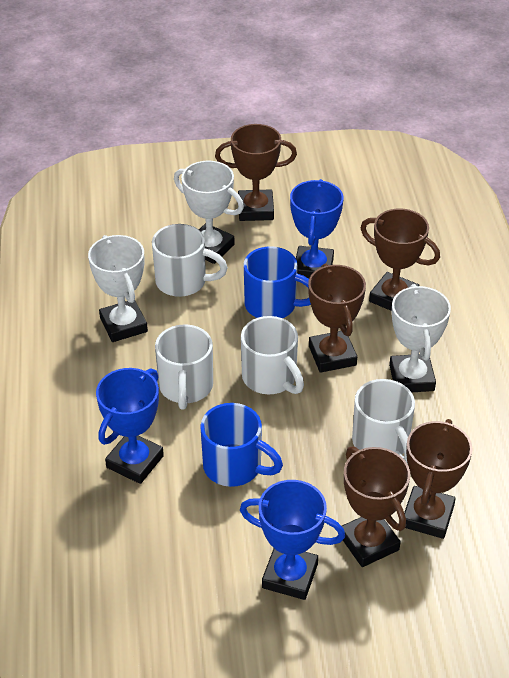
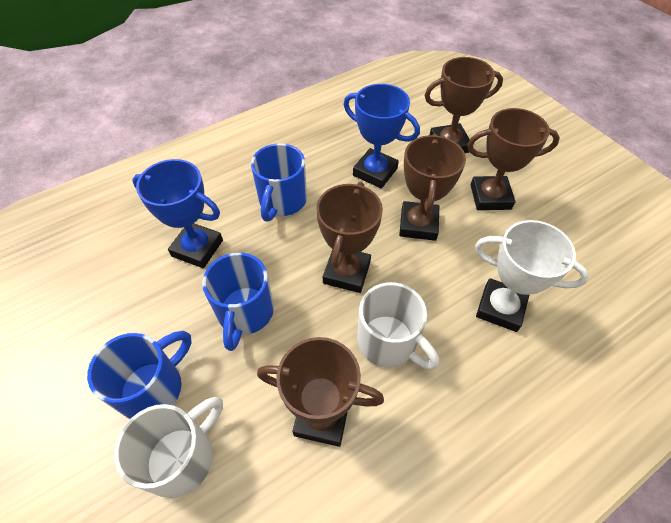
blue mug: [200,403,283,487] [244,246,311,318] = 2 -> [87,331,192,419] [202,253,274,351] [251,143,307,222] = 3
blue trophy: [96,368,164,484] [240,480,345,600] [290,179,343,279] = 3 -> [132,159,223,268] [344,84,420,189] = 2
white mug: [152,224,228,297] [155,324,213,410] [241,316,304,394] [352,379,415,464] = 4 -> [114,397,223,498] [357,282,439,370] = 2
white trophy: [88,235,148,342] [174,161,244,264] [389,284,451,392] = 3 -> [475,220,589,332] = 1

